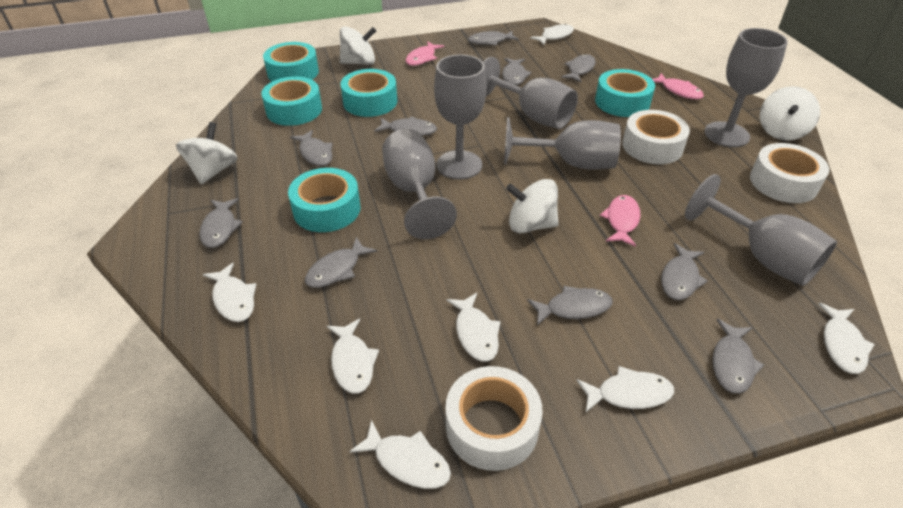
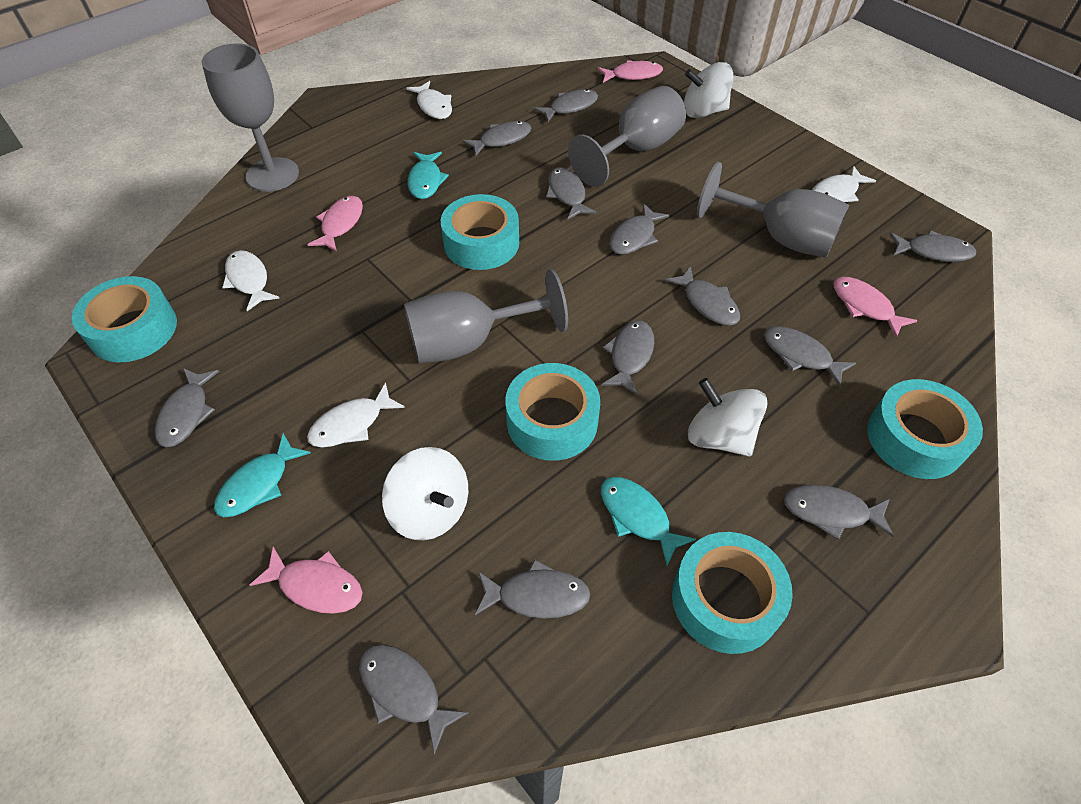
grey fish: [199,198,243,248] [290,130,333,166] [305,237,377,288] [374,116,437,136] [468,31,519,46] [502,58,532,85] [527,286,613,325] [561,54,596,82] [661,243,708,300] [713,319,764,394] = 10 -> [155,368,219,447] [359,644,469,755] [462,121,531,156] [475,559,591,619] [534,89,598,122] [546,167,596,219] [601,321,654,394] [609,204,670,255] [665,266,740,326] [764,326,856,387] [783,484,894,540] [890,230,976,262] = 12
grey goblet: [382,129,457,239] [434,55,487,179] [483,57,578,129] [504,117,621,170] [685,174,837,286] [704,28,788,147] = 6 -> [202,43,299,192] [404,269,568,364] [568,86,686,187] [697,162,849,258] = 4
pink fish: [406,41,444,66] [600,195,640,247] [652,73,704,99] = 3 -> [250,547,363,614] [307,196,363,252] [598,60,663,83] [833,277,917,338] = 4
turquoise fish: none = 0 -> [214,433,311,517] [408,152,449,199] [601,477,696,566] = 3
white fish: [203,263,256,322] [327,319,379,394] [349,419,451,489] [446,293,501,362] [530,24,574,45] [576,366,674,412] [818,302,875,374] = 7 -> [222,250,279,311] [307,382,405,447] [406,81,452,119] [812,166,876,202] = 4
white spinning top: [176,122,238,184] [340,26,376,65] [506,179,559,233] [760,86,820,141] = 4 -> [382,447,468,540] [684,62,734,118] [688,378,767,457] = 3
white tape: [446,366,543,471] [622,110,690,164] [750,143,829,203] = 3 -> none = 0

